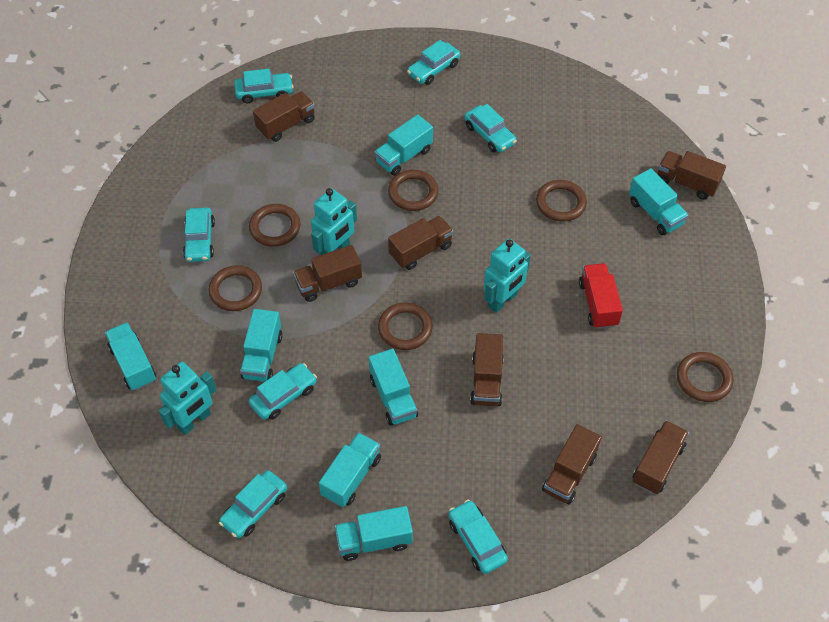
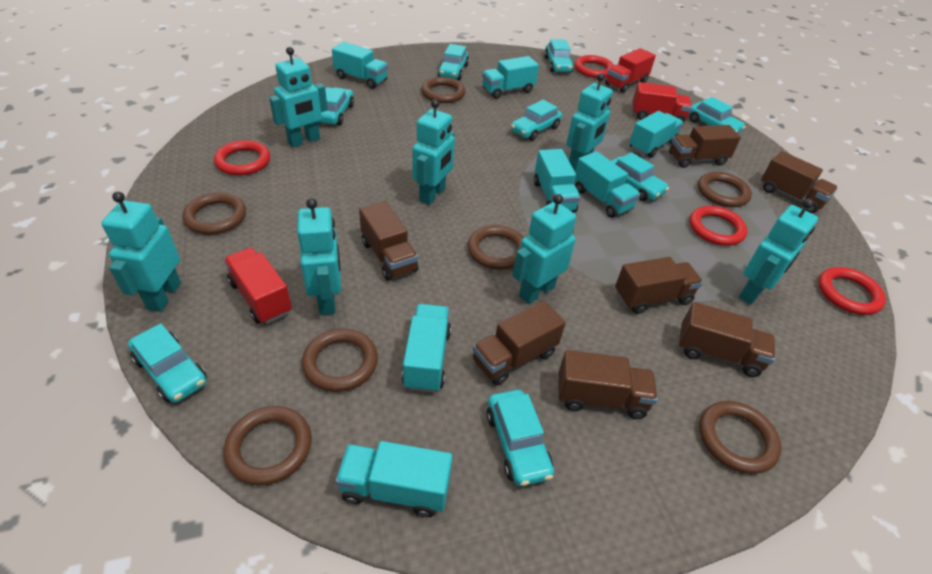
brown ring: [209,265,262,311] [249,204,301,247] [378,302,433,350] [388,170,439,211] [536,180,587,222] [677,352,733,402] = 6 -> [182,192,246,235] [223,406,312,485] [302,329,378,392] [421,77,466,103] [468,225,524,270] [698,172,752,207] [699,401,782,474] = 7
red ring: none = 0 -> [214,140,270,176] [574,55,614,78] [689,206,748,246] [818,267,886,315] = 4
red truck: [579,263,623,329] = 1 -> [224,248,292,324] [605,48,656,93] [632,82,692,123] = 3
turquoise car: [183,208,215,262] [219,470,287,538] [234,69,294,103] [249,363,317,420] [407,40,460,85] [449,500,508,574] [464,104,517,152] = 7 -> [128,324,207,403] [318,87,354,125] [438,44,469,80] [487,390,554,486] [511,100,562,141] [544,39,574,72] [612,152,669,201] [689,97,746,133] = 8
turquoise robot: [158,362,216,435] [311,188,357,255] [483,239,531,313] = 3 -> [101,192,181,312] [269,47,328,147] [297,198,341,315] [412,99,455,205] [512,194,576,304] [566,73,613,171] [739,198,818,305] = 7

